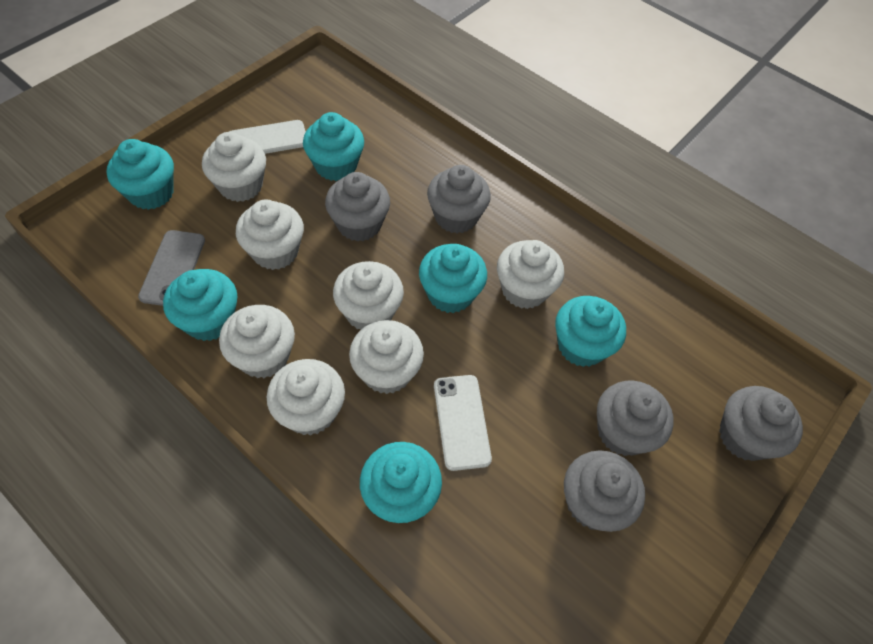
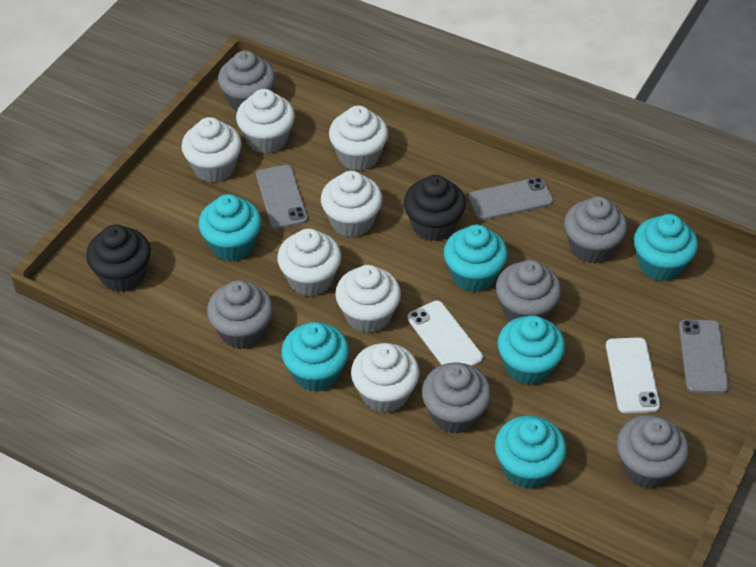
black cupcake: none = 0 -> [86,225,151,292] [404,175,466,241] = 2
grey cupcake: [325,172,390,242] [427,165,491,233] [564,450,645,532] [597,381,674,456] [719,386,803,461] = 5 -> [207,280,273,349] [218,50,275,112] [422,363,491,434] [496,260,561,322] [564,196,627,264] [617,415,689,488] = 6
grey phone: [138,230,205,306] = 1 -> [256,165,308,229] [468,177,554,221] [679,319,729,394] = 3

